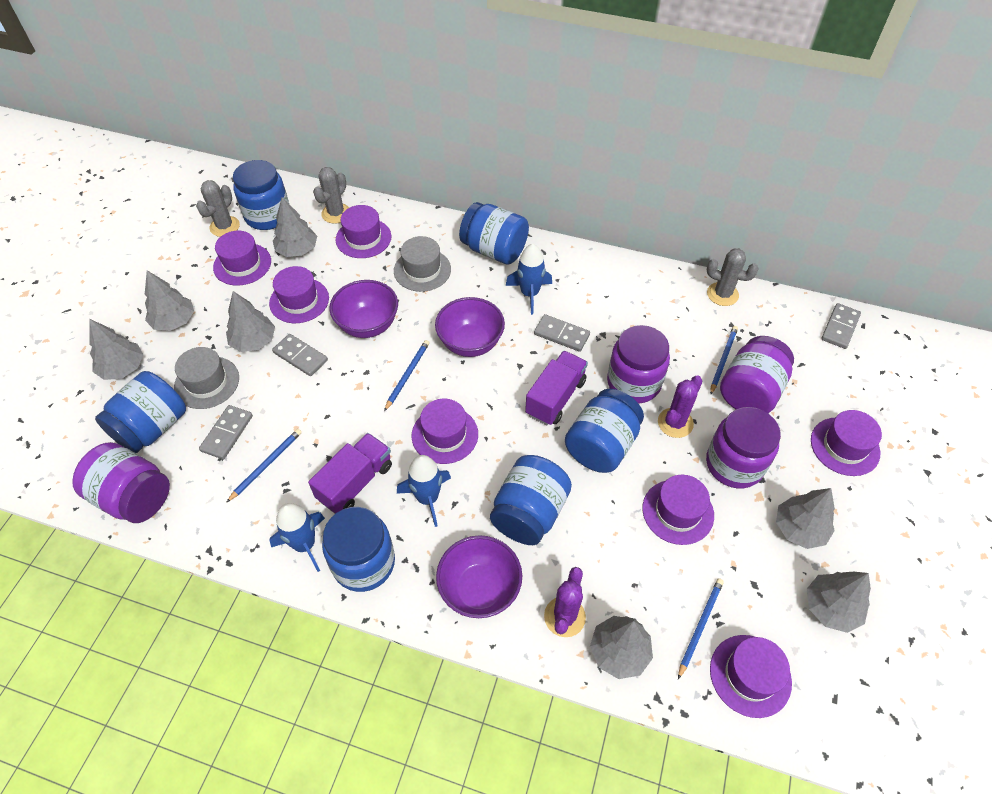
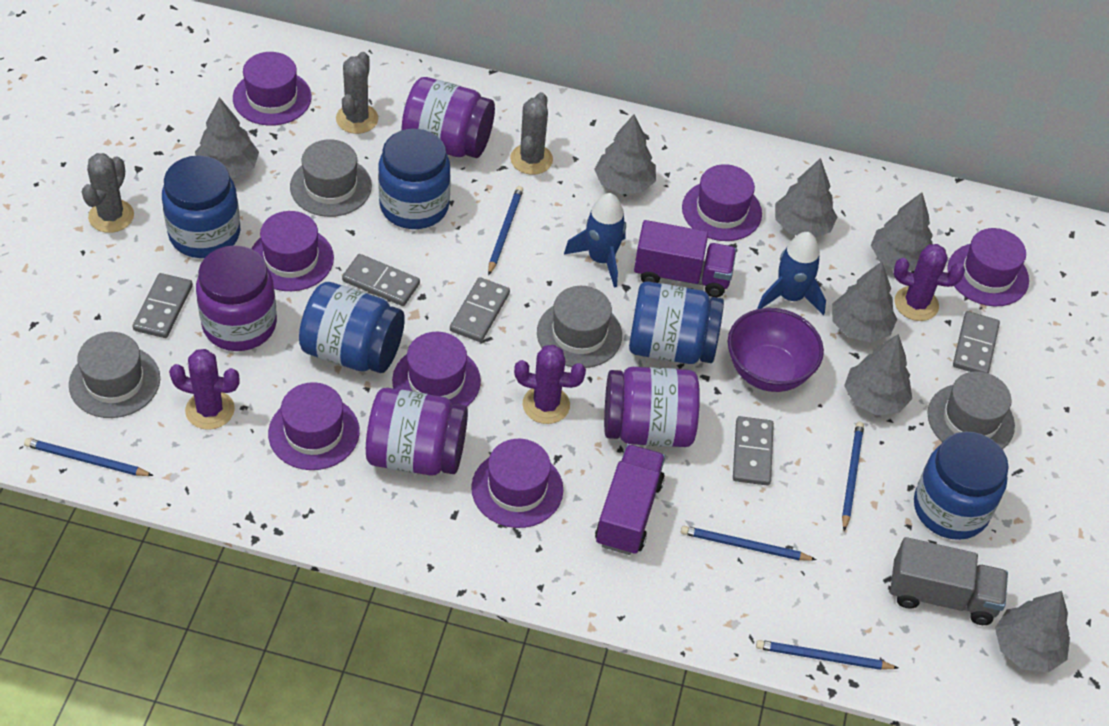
blue jar: [95,371,186,453] [233,160,289,230] [322,507,395,592] [459,202,529,265] [490,455,572,545] [565,389,644,473] = 6 -> [162,155,240,258] [299,282,405,373] [378,129,451,229] [629,282,724,364] [914,431,1009,540] = 5
blue pencil: [226,429,302,503] [384,340,430,411] [678,578,724,679] [710,326,738,394] = 4 -> [24,438,154,476] [488,186,523,276] [681,526,816,561] [756,640,898,670] [842,422,864,531] = 5
blue rocket: [269,503,325,572] [397,455,451,527] [506,244,552,315] = 3 -> [564,193,626,287] [758,232,826,315] = 2
grey domino: [199,405,253,459] [272,334,328,376] [534,314,590,352] [821,303,861,349] = 4 -> [132,273,193,338] [342,254,420,306] [450,277,510,342] [733,416,774,485] [953,311,1000,373] = 5
grey hat: [174,347,239,409] [394,236,451,292] = 2 -> [69,332,160,418] [290,139,372,217] [537,286,622,368] [927,371,1015,449] = 4
grey truck: none = 0 -> [890,537,1008,625] = 1
purple bowl: [329,280,398,338] [435,297,505,357] [436,535,522,618] = 3 -> [728,308,824,392] = 1
purple cactus: [544,567,586,637] [658,376,702,438] = 2 -> [169,349,240,430] [514,345,586,424] [893,244,965,321] = 3

